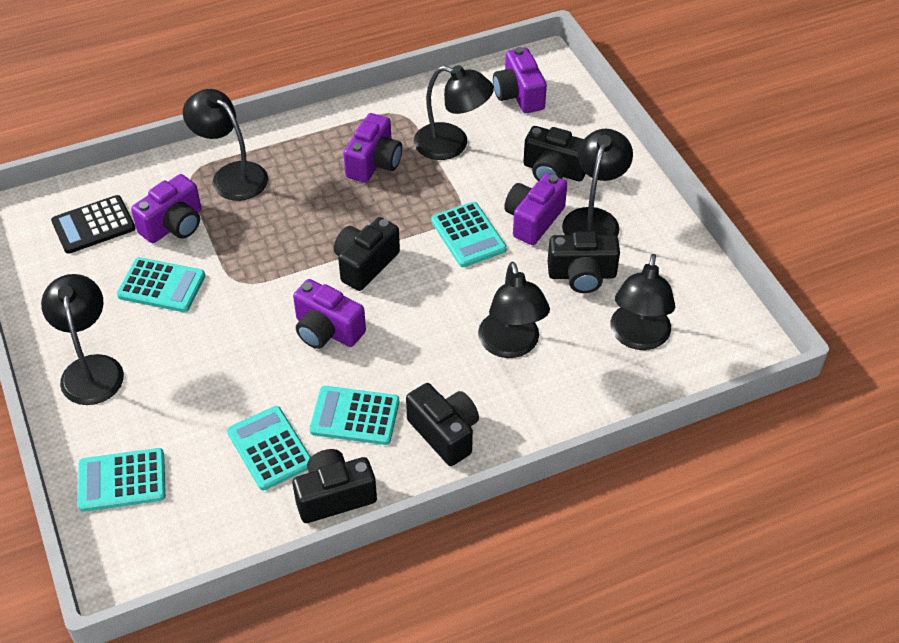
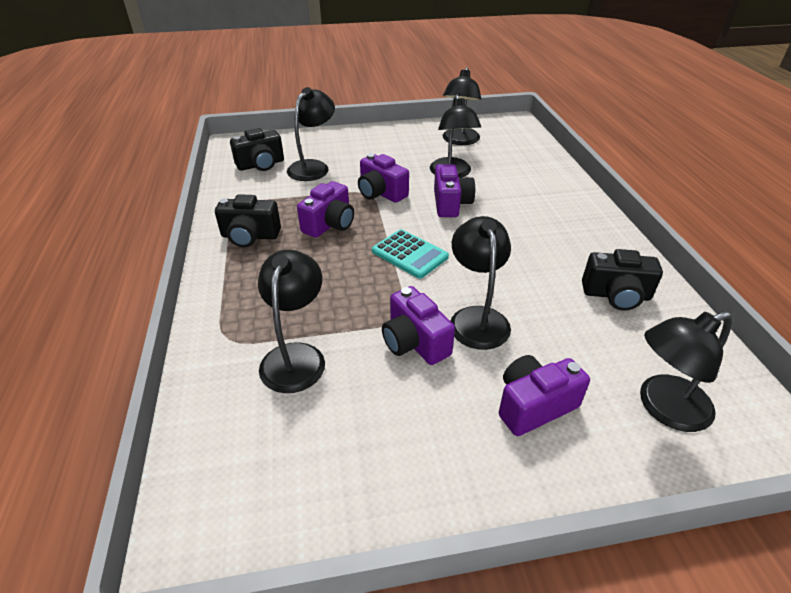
black calculator: [51,195,136,254] = 1 -> none = 0
black camera: [293,449,377,523] [334,217,400,291] [406,383,479,466] [523,126,586,181] [548,231,620,293] = 5 -> [215,194,281,247] [230,128,284,171] [582,249,663,310] = 3
turquoise calculator: [78,448,166,512] [117,257,205,312] [227,406,311,490] [310,386,399,445] [431,202,507,267] = 5 -> [372,229,449,279] = 1

